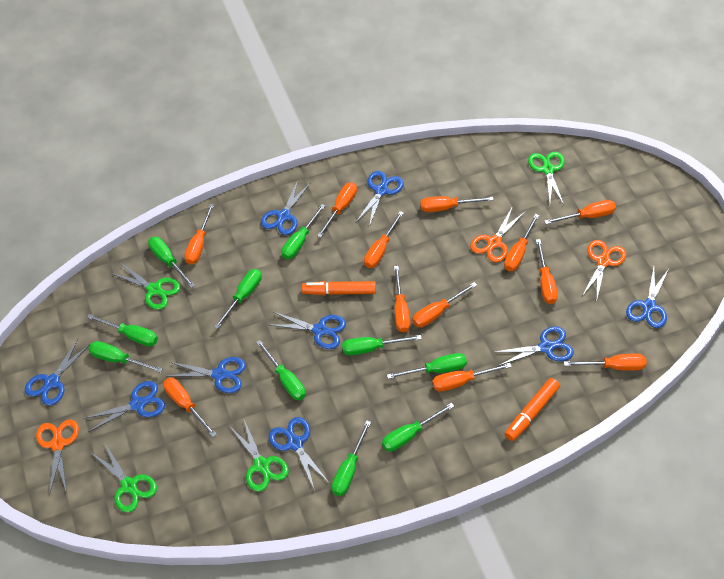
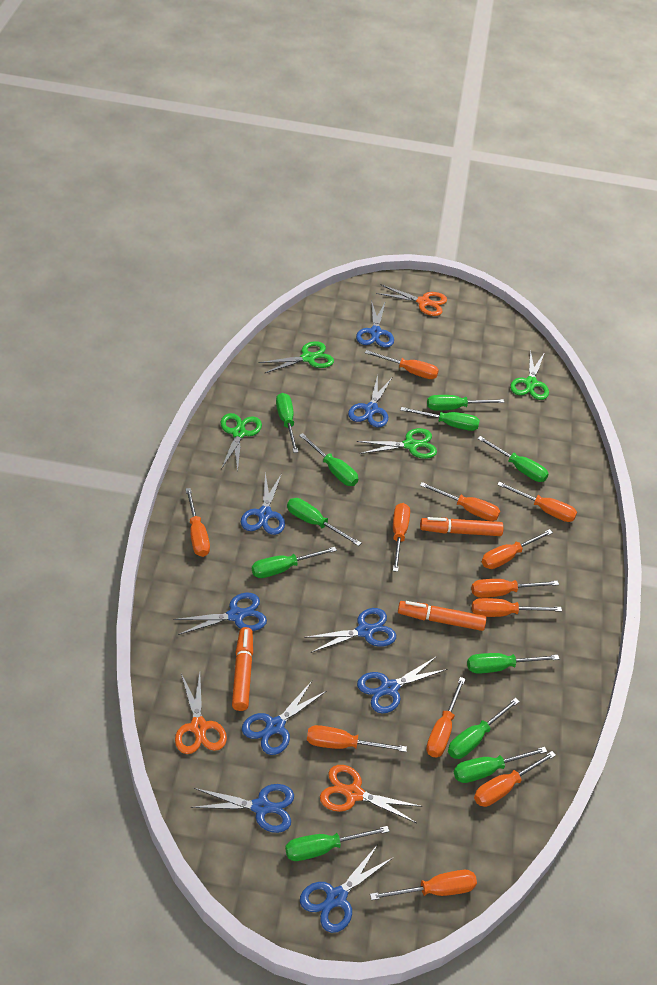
green screwdriver: [87,314,158,346] [88,341,163,373] [148,237,195,288] [214,269,262,329] [256,340,306,400] [281,204,325,259] [332,420,371,496] [342,335,422,355] [382,403,454,452] [387,353,467,379] = 10 -> [252,547,337,578] [276,393,298,453] [285,826,389,861] [287,498,361,546] [299,433,358,486] [401,407,480,431] [427,395,504,411] [448,698,520,759] [454,747,547,783] [467,653,559,674] [477,436,549,482] = 11
orange marker: [302,281,376,295] [505,378,560,441] = 2 -> [232,627,253,711] [398,601,486,631] [420,517,504,536] = 3

